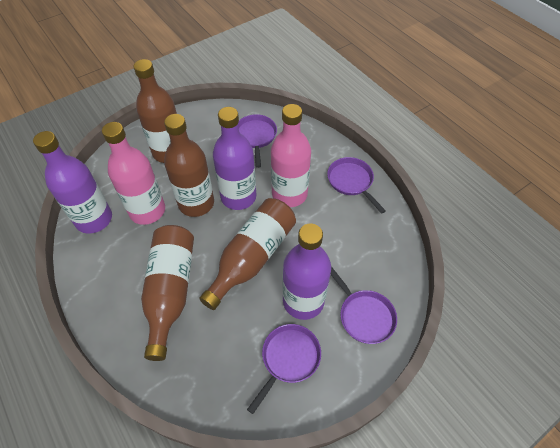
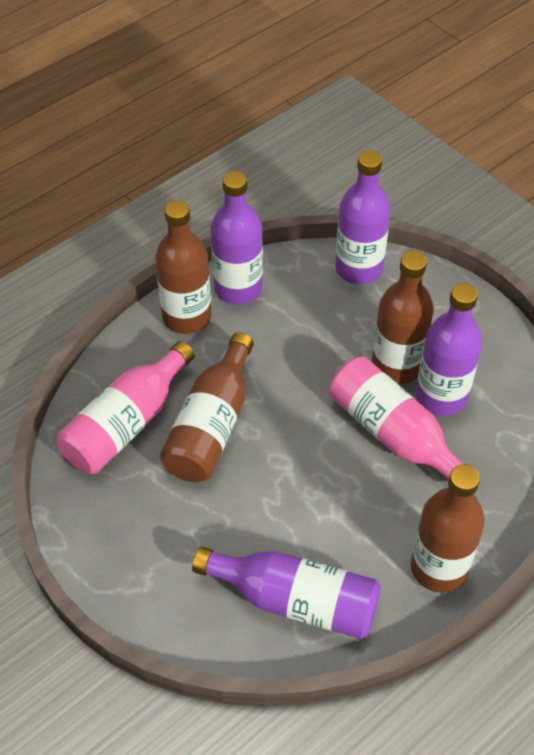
purple bottle: [33,131,112,234] [213,107,256,210] [282,224,331,320] = 3 -> [192,546,381,639] [211,171,263,305] [335,151,391,284] [416,283,482,416] = 4
purple pan: [238,114,277,168] [247,324,321,414] [327,157,386,214] [330,266,397,344] = 4 -> none = 0

